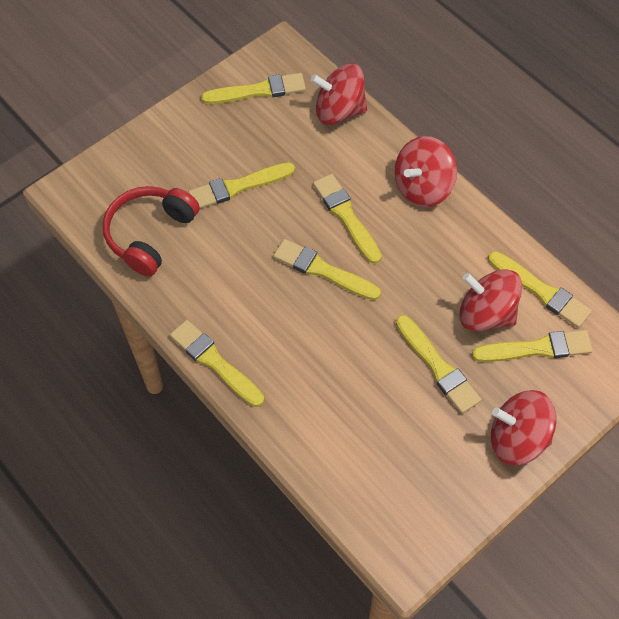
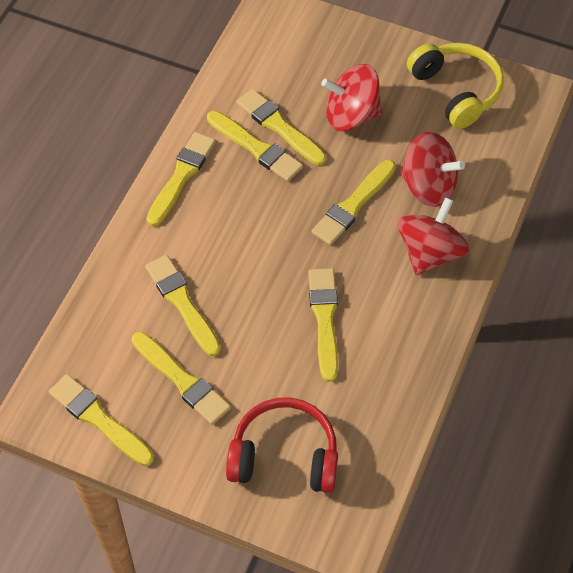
red spinning top: [311,63,367,125] [394,136,457,207] [459,269,522,331] [491,390,556,465] = 4 -> [321,64,382,131] [397,197,470,275] [400,132,465,207] = 3
yellow headphones: none = 0 -> [407,43,504,129] = 1

